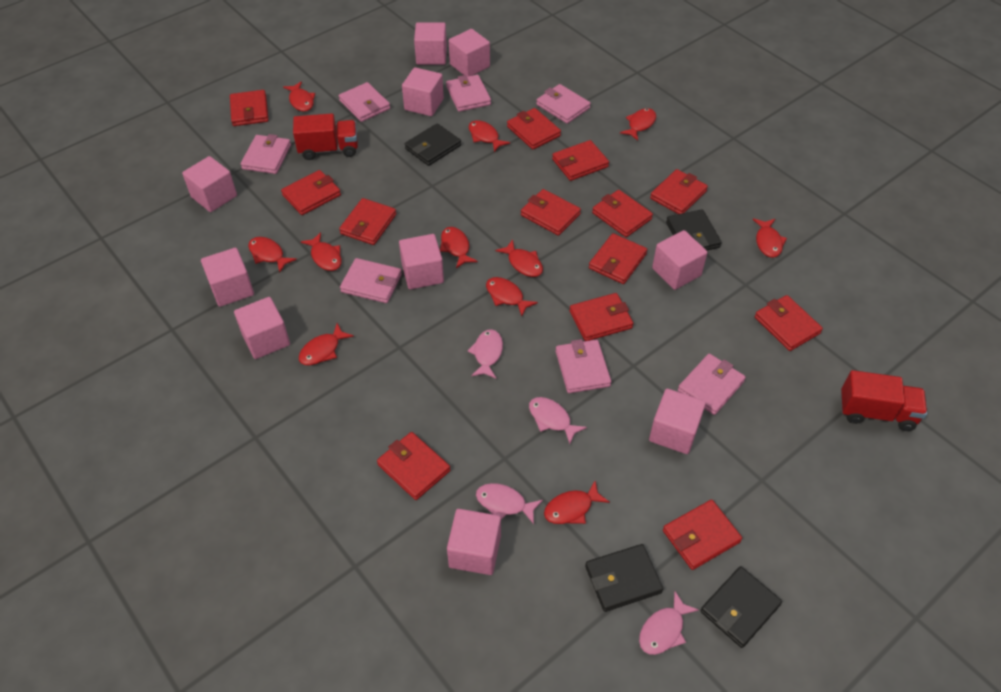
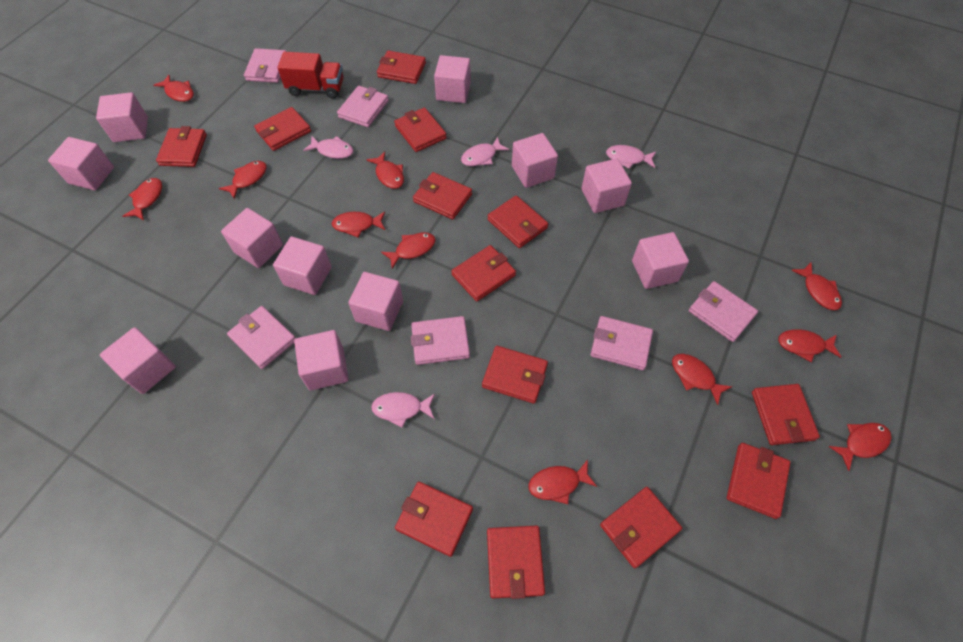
black wallet: [405,123,461,166] [585,544,663,612] [666,209,722,250] [700,566,782,648] = 4 -> none = 0
pink cube: [182,156,237,212] [201,247,254,307] [234,297,290,359] [399,234,444,289] [402,67,444,116] [414,22,447,65] [447,509,501,575] [449,29,490,77] [649,389,706,454] [652,230,708,290] = 10 -> [48,137,114,190] [96,92,148,142] [100,327,176,394] [221,208,283,268] [273,237,332,295] [294,330,349,390] [348,272,403,331] [434,55,471,103] [512,133,558,188] [581,158,632,213] [632,232,689,289] = 11
pink wallet: [241,134,291,174] [339,82,390,122] [340,258,402,303] [446,75,491,112] [536,84,591,124] [556,339,611,393] [678,354,746,415] = 7 -> [227,306,296,369] [244,48,287,83] [337,86,389,127] [411,316,470,365] [590,316,653,370] [689,281,758,342] = 6
red truck: [293,113,358,160] [841,370,927,431] = 2 -> [277,52,344,99] = 1

